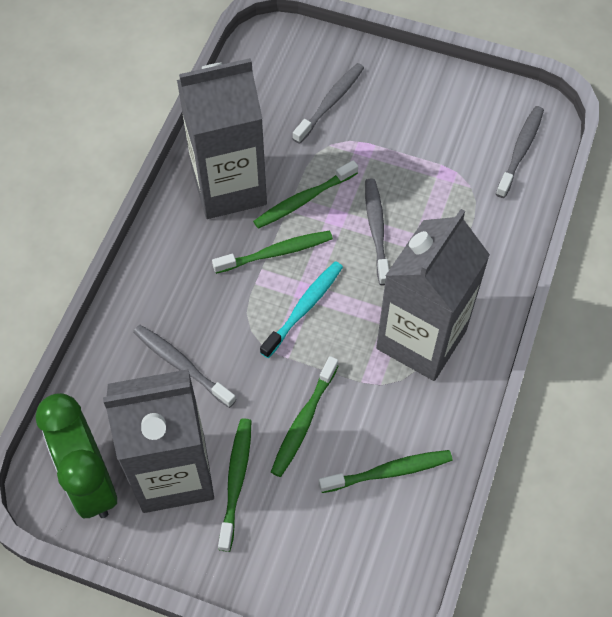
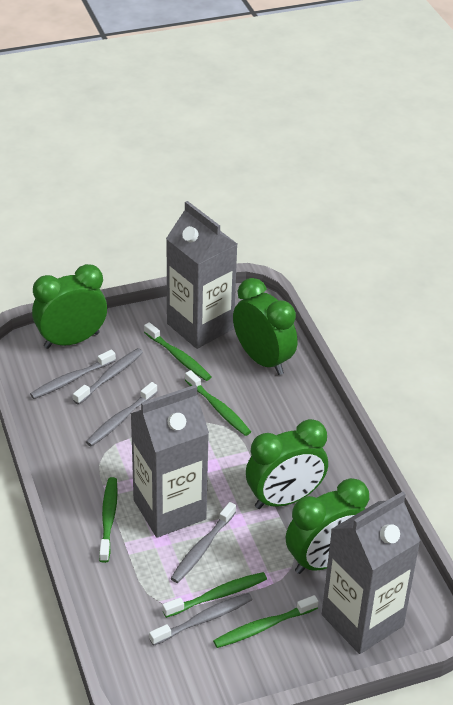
green clock: [36,393,117,518] = 1 -> [32,264,107,349] [233,278,297,375] [246,419,328,509] [286,478,369,574] = 4
grey toothbrush: [133,325,236,408] [293,63,364,144] [365,178,389,286] [496,106,544,198] = 4 -> [30,350,116,399] [73,348,143,405] [86,382,157,447] [149,593,253,646] [170,502,236,583] = 5
turquoise toothbrush: [260,261,343,358] = 1 -> none = 0

